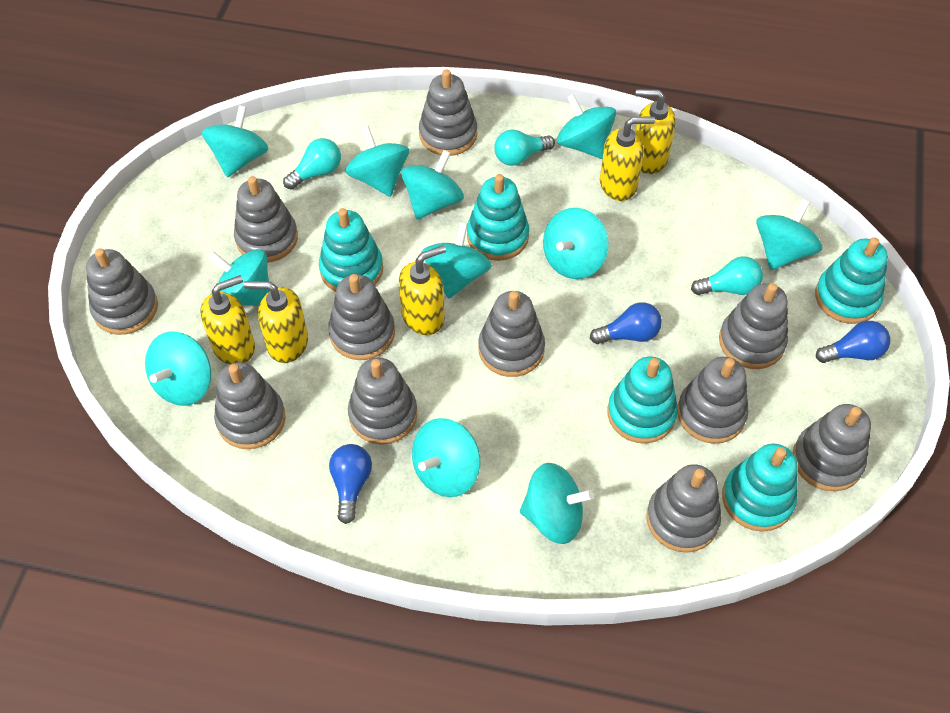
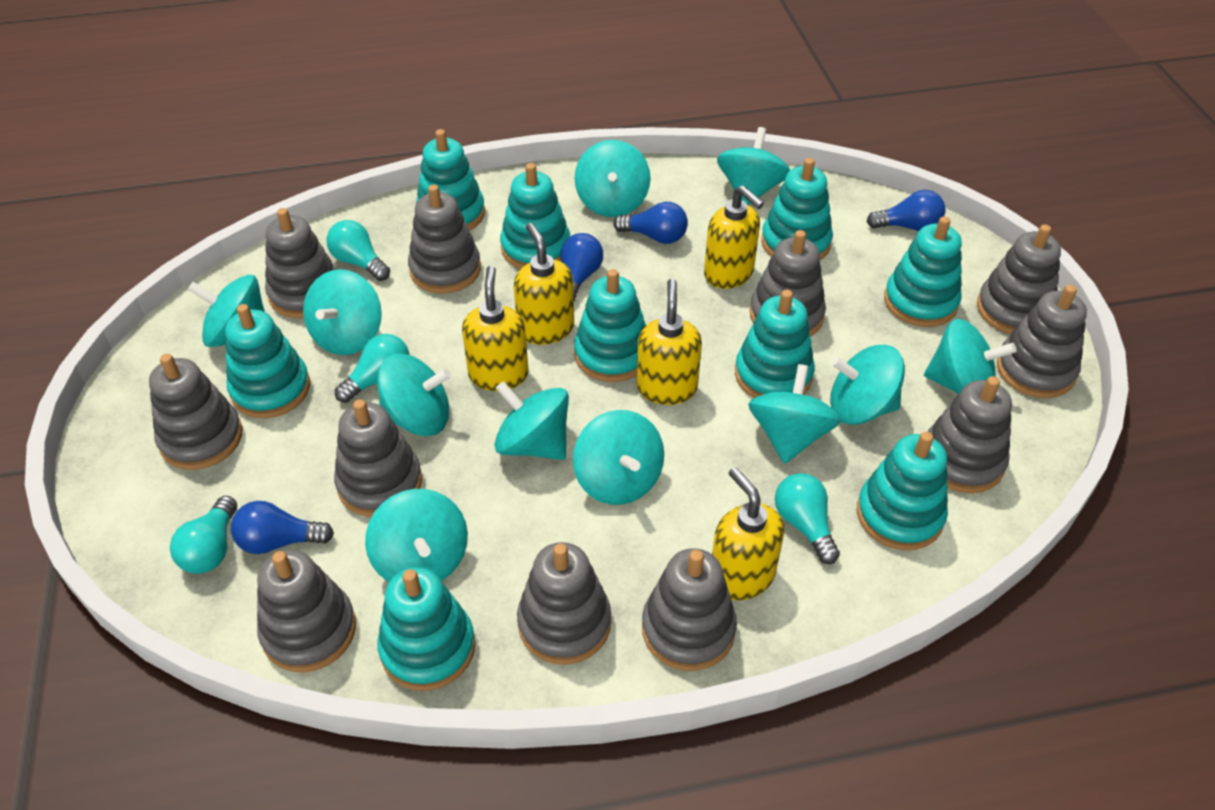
blue light bulb: [329,444,372,524] [590,302,662,344] [816,321,890,363] = 3 -> [231,501,334,554] [561,233,603,301] [613,202,688,244] [867,190,946,231] = 4
turquoise light bulb: [283,138,341,190] [494,129,555,166] [691,256,763,295] = 3 -> [170,496,237,574] [326,220,390,281] [335,334,410,403] [775,473,840,564] = 4
turquoise stacking toy: [319,208,383,292] [467,174,529,261] [608,356,678,443] [722,444,798,532] [815,237,888,324] = 5 -> [225,304,310,418] [378,567,475,691] [416,129,485,231] [500,163,570,269] [574,269,646,382] [735,290,815,398] [761,158,833,261] [857,432,948,550] [884,216,962,327] = 9

